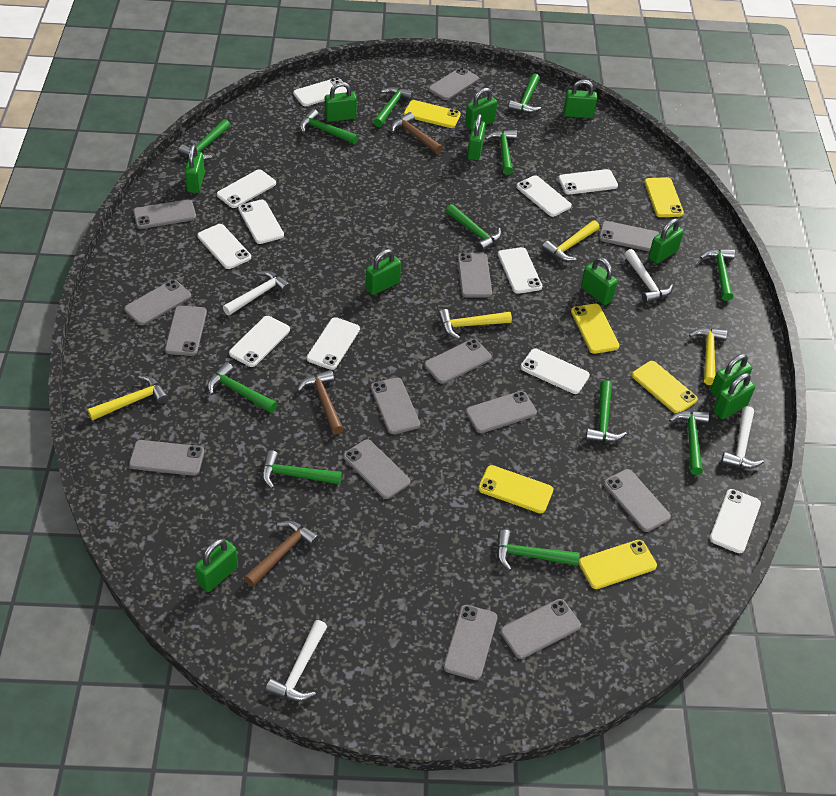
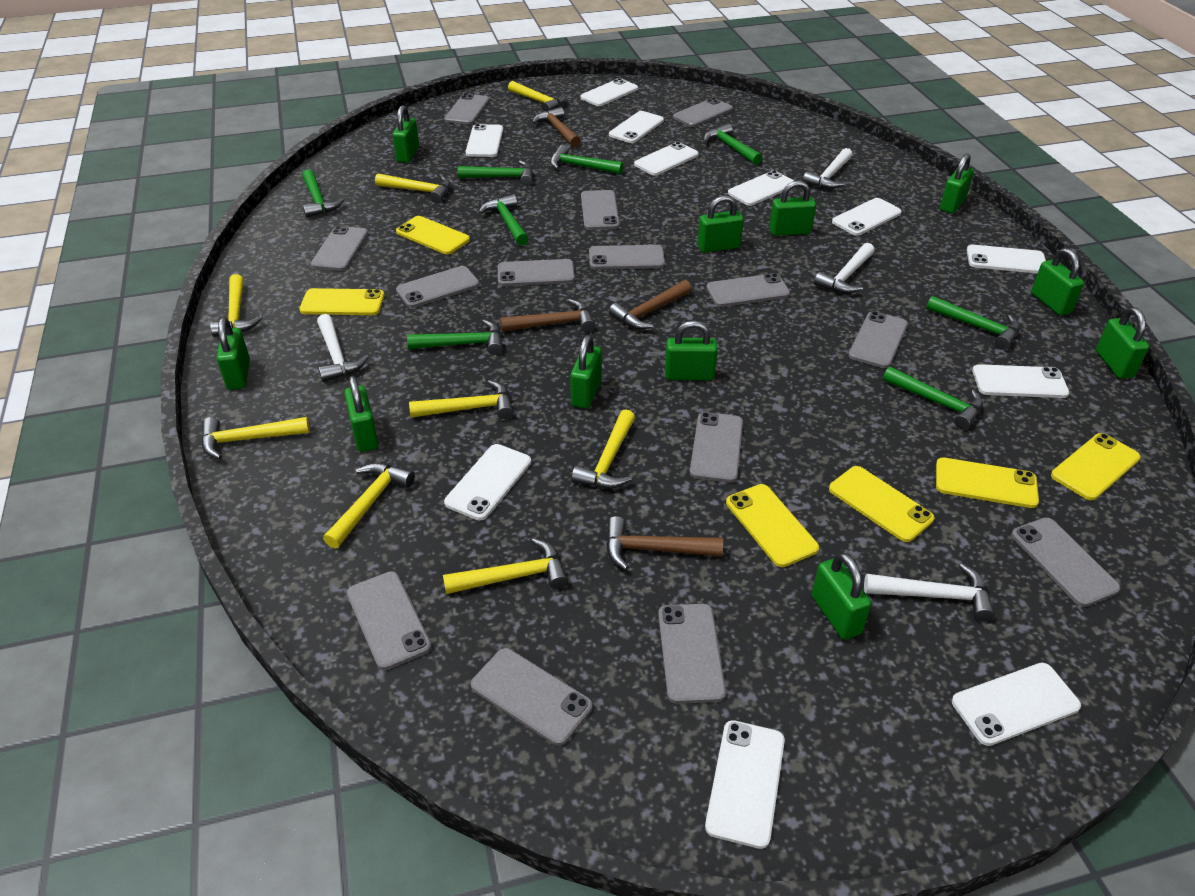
brown hammer: [244,521,319,587] [297,370,344,434] [391,112,443,154] = 3 -> [500,299,595,332] [532,107,581,147] [606,516,723,570] [609,280,692,329] = 4
green hammer: [178,119,231,160] [207,362,277,413] [262,450,342,489] [300,109,358,144] [373,87,413,127] [446,204,502,252] [485,130,517,175] [497,530,580,571] [508,73,541,113] [585,380,627,442] [669,411,709,475] [700,249,735,301] = 12 -> [302,169,344,218] [407,319,503,355] [458,160,533,186] [478,194,529,246] [550,145,623,174] [704,123,763,165] [883,366,983,430] [926,296,1020,349] = 8
yellow hammer: [87,376,168,421] [439,309,512,339] [542,220,600,262] [689,328,727,385] = 4 -> [201,417,310,459] [210,274,262,337] [323,463,415,549] [375,173,450,203] [409,380,514,419] [443,538,568,594] [508,81,566,112] [571,409,635,489] = 8

